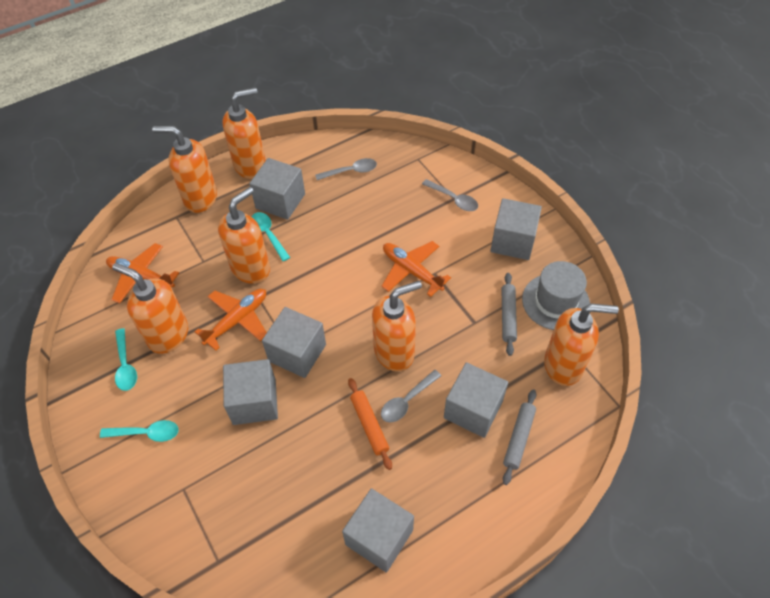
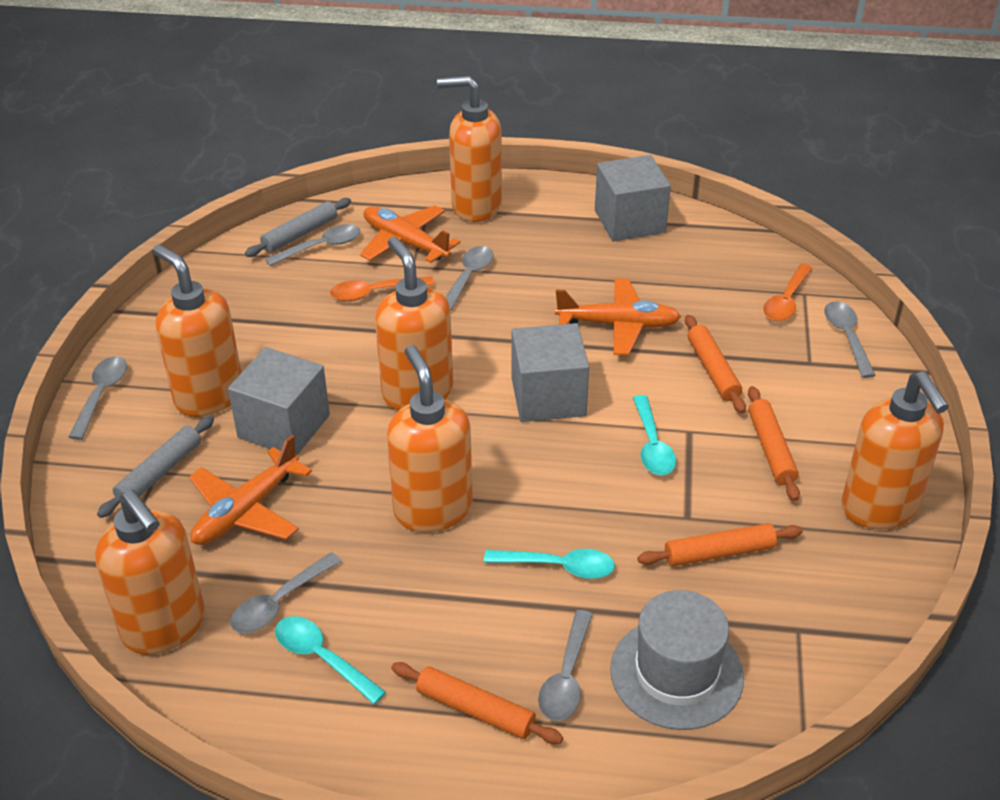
grey cube: [223,359,278,425] [249,158,305,220] [262,307,326,378] [342,488,414,572] [444,362,508,438] [490,198,542,260] = 6 -> [228,347,330,455] [511,323,589,422] [595,155,671,242] = 3
grey spoon: [315,158,377,180] [381,370,441,422] [422,179,478,211] = 3 -> [69,356,127,440] [230,552,342,633] [265,224,360,266] [445,246,494,312] [538,610,593,721] [824,301,876,378] = 6
orange rolling pin: [348,378,392,470] = 1 -> [391,662,563,744] [638,523,803,567] [685,315,746,414] [748,386,800,501] = 4
orange spoon: none = 0 -> [330,276,435,301] [763,264,813,321] = 2

